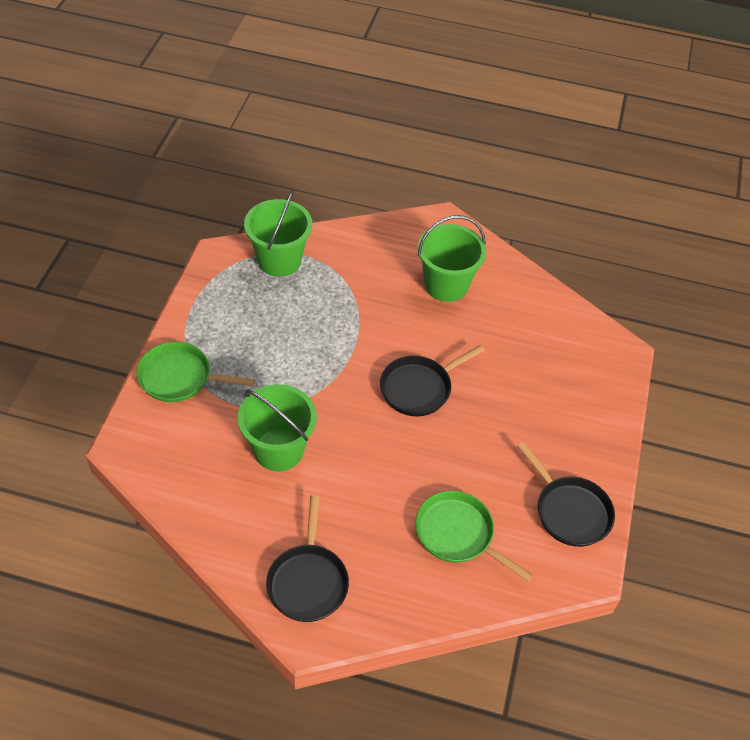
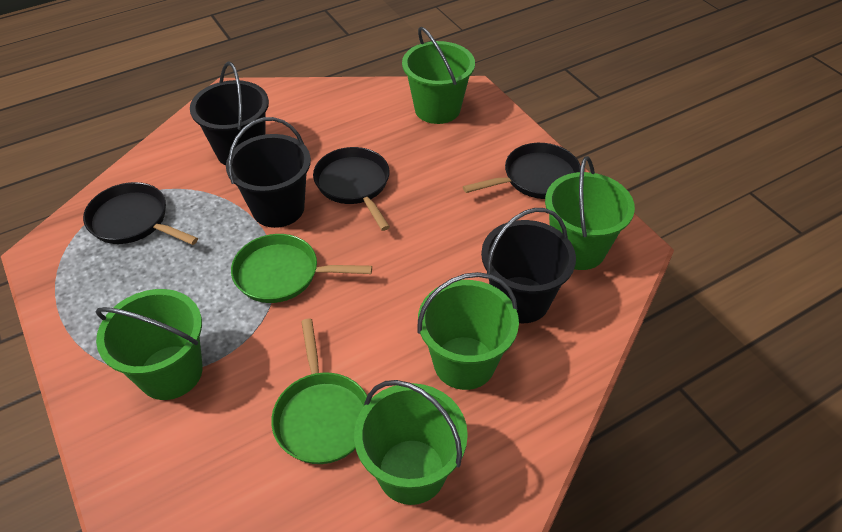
black bucket: none = 0 -> [190,62,269,165] [226,117,311,228] [481,208,576,323] = 3
green bucket: [238,384,317,471] [244,191,312,277] [418,215,486,302] = 3 -> [96,289,203,400] [354,380,468,505] [402,26,475,124] [417,272,519,390] [545,156,635,270] = 5

